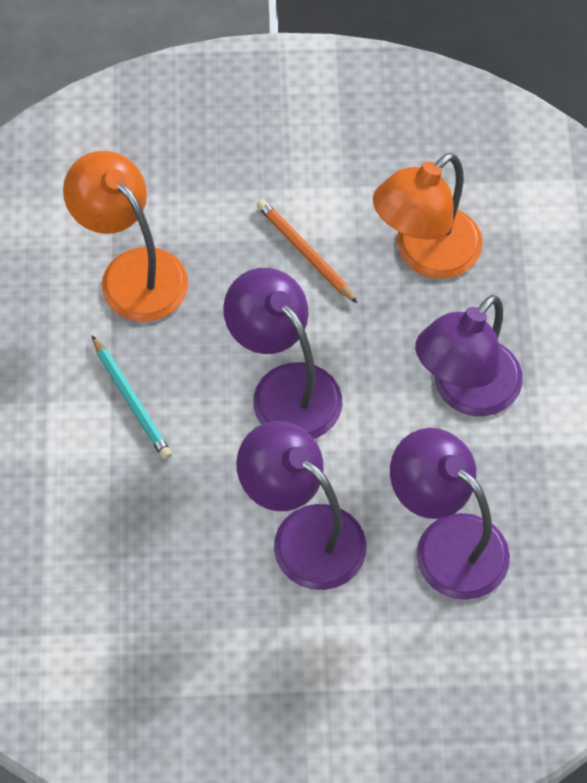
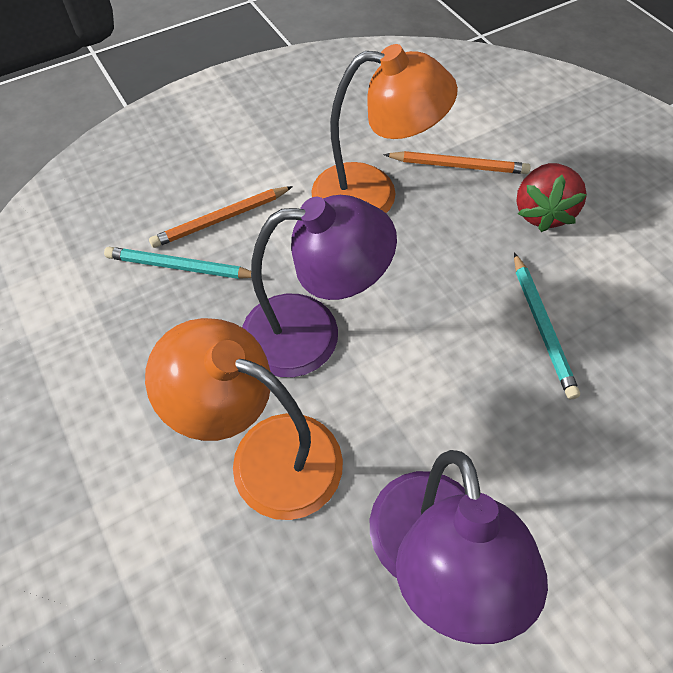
orange pencil: [257,199,358,304] = 1 -> [149,186,293,248] [384,151,531,174] = 2
purple lamp: [223,268,342,439] [237,421,367,590] [390,428,510,600] [415,295,523,416] = 4 -> [242,195,397,377] [370,450,548,644] = 2
red strawberry: none = 0 -> [517,163,587,232] = 1
turquoise pencil: [92,335,172,460] = 1 -> [104,247,262,279] [514,253,580,399] = 2

